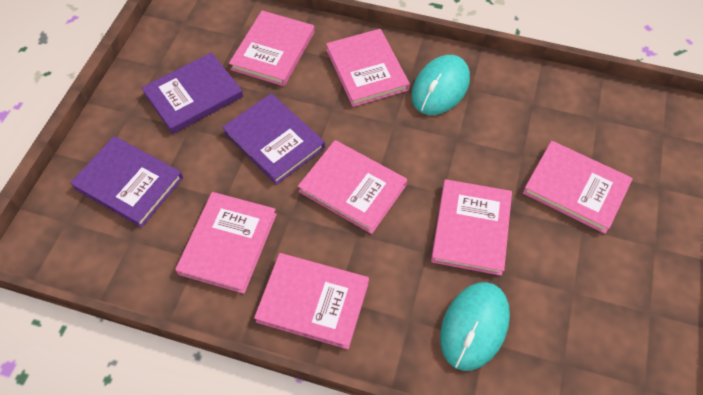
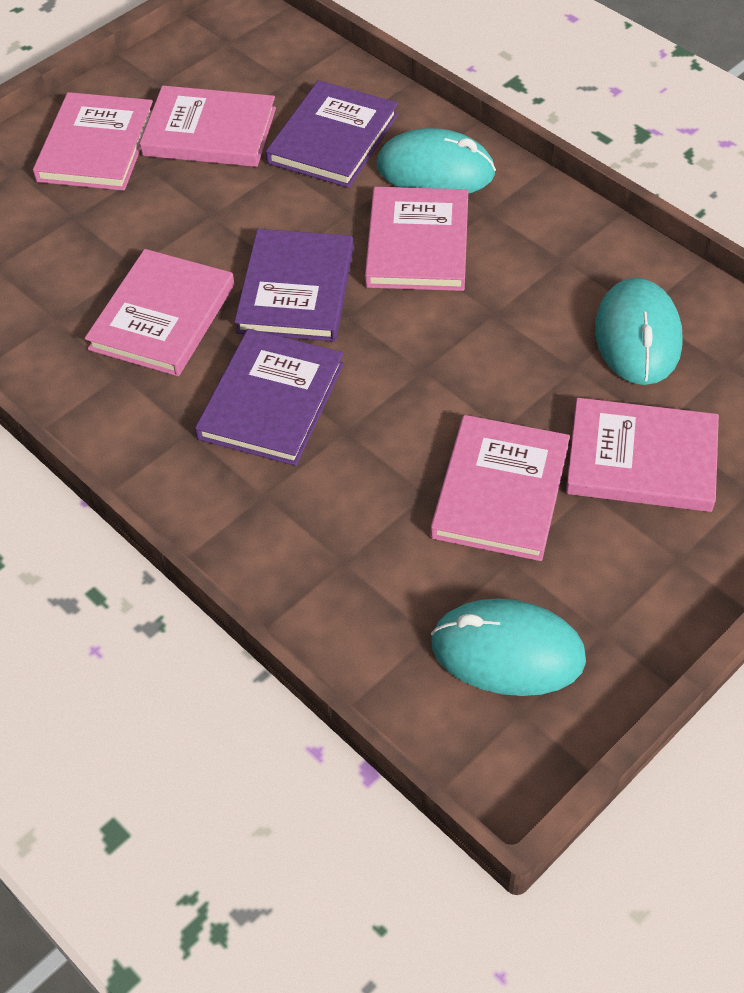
pink book: [176,192,277,294] [229,11,315,86] [254,253,369,349] [298,140,407,234] [326,29,410,107] [431,179,512,276] [523,141,633,234] = 7 -> [33,92,153,191] [85,249,234,376] [140,86,276,167] [365,187,468,291] [430,415,570,561] [566,398,719,512] = 6
turquoise mouse: [411,55,470,115] [440,282,510,371] = 2 -> [377,128,496,194] [431,598,586,696] [595,278,683,385] = 3

